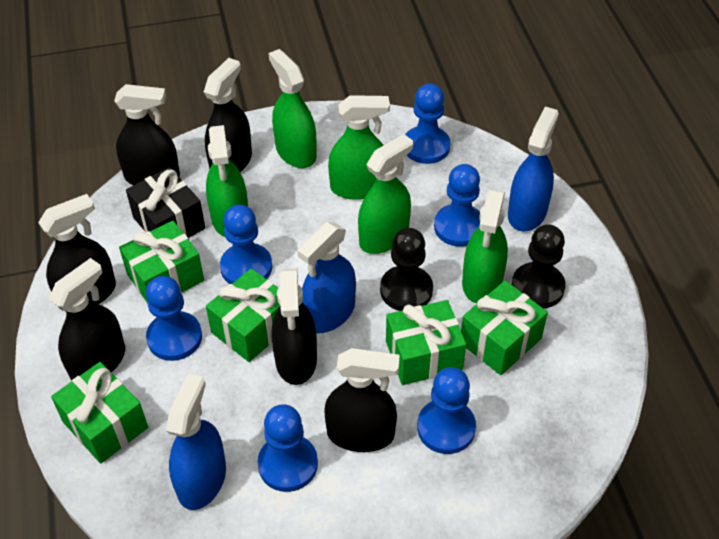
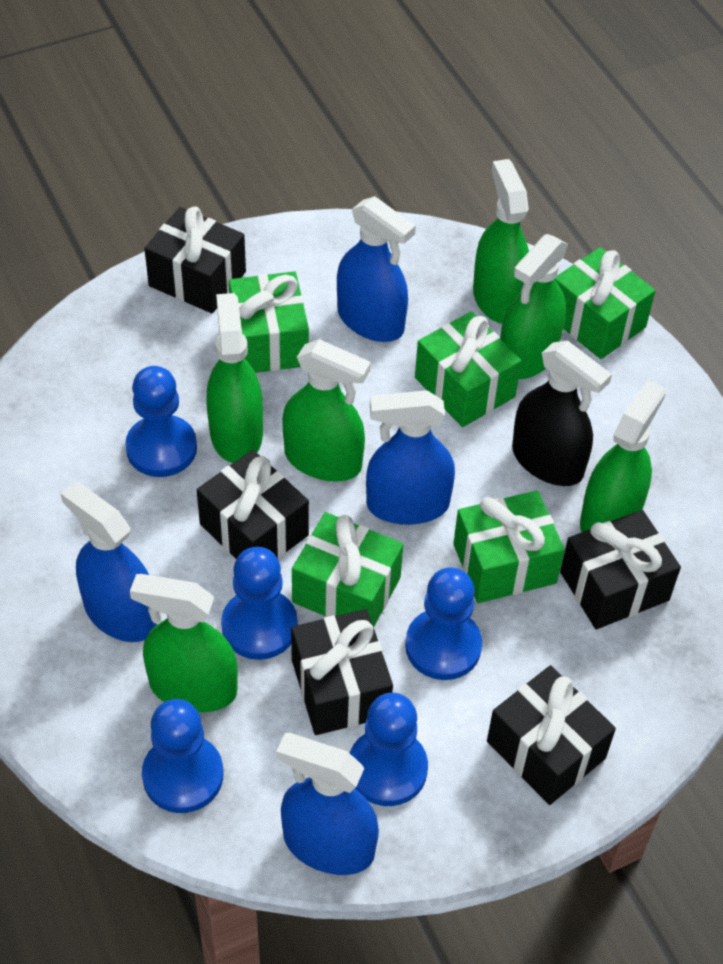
black gift: [126,167,205,238] = 1 -> [144,206,246,313] [197,450,309,560] [291,609,393,735] [487,665,616,805] [560,510,681,629] = 5
black pawn: [380,228,433,311] [512,224,566,308] = 2 -> none = 0
black spray bottle: [38,194,116,311] [49,258,125,381] [114,84,180,185] [204,58,252,172] [272,268,317,385] [324,348,400,452] = 6 -> [512,340,612,486] = 1
blue pawn: [146,276,202,361] [220,205,272,284] [258,404,318,492] [405,83,450,164] [417,367,476,454] [434,164,480,247] = 6 -> [125,366,197,477] [142,699,223,813] [221,547,298,660] [350,693,428,806] [405,567,482,680] = 5
blue spray bottle: [166,373,226,510] [297,222,356,333] [508,107,559,231] = 3 -> [60,482,157,642] [276,733,379,875] [337,196,416,342] [366,390,455,525] = 4
green spray bottle: [206,125,248,237] [269,49,317,168] [328,95,390,200] [358,134,413,254] [462,190,508,304] = 5 -> [130,574,238,712] [207,293,263,463] [282,339,371,481] [473,159,529,324] [500,234,568,379] [580,380,666,532] = 6

